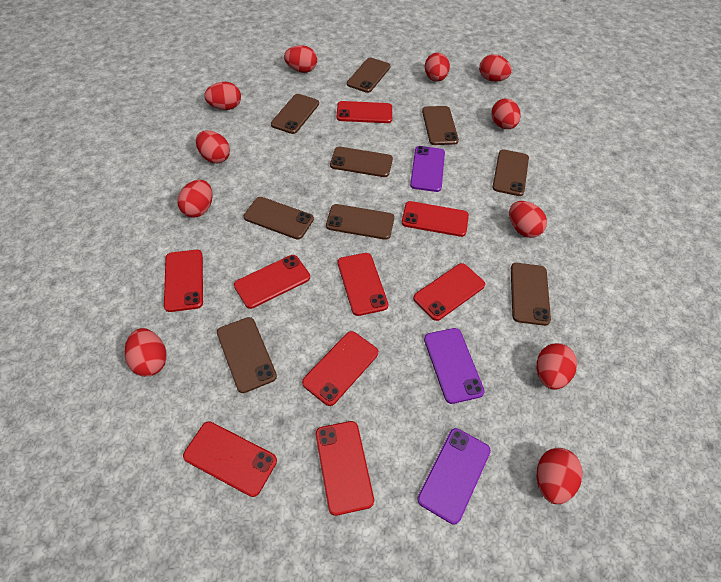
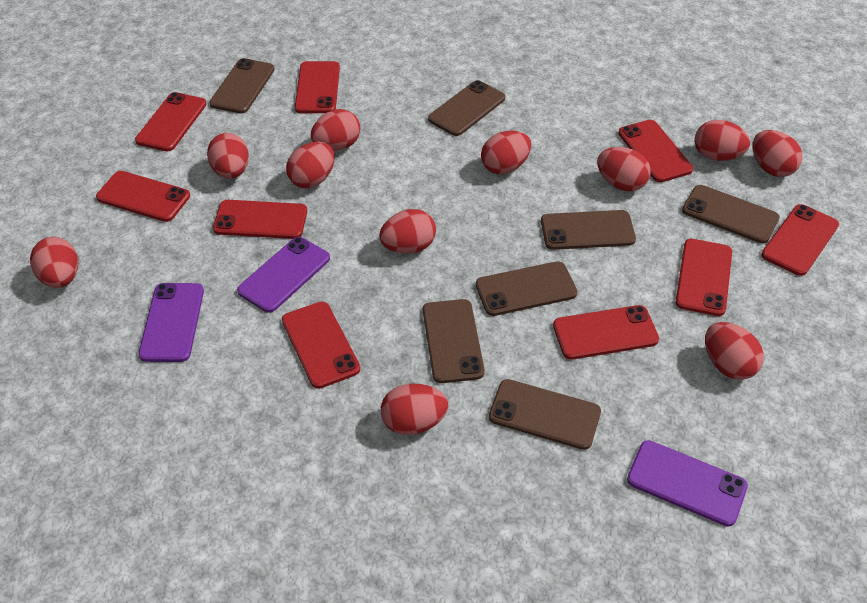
brown phone: [217,317,277,393] [244,197,314,240] [271,94,319,134] [326,204,394,240] [330,147,393,177] [347,57,390,93] [422,106,459,145] [492,149,529,196] [511,263,551,326] = 9 -> [209,58,275,114] [423,299,485,383] [428,80,505,136] [476,261,577,316] [489,379,601,450] [541,210,636,250] [682,185,780,243] = 7

